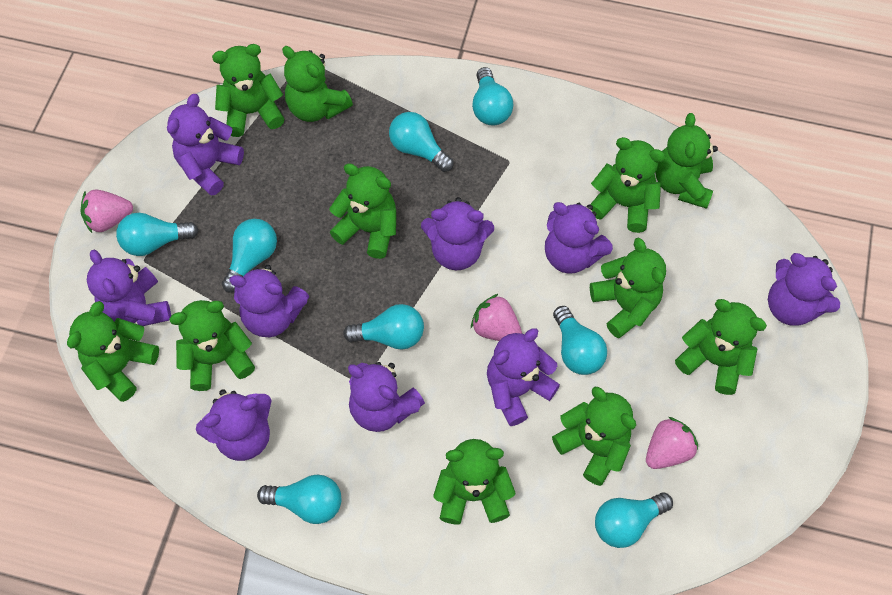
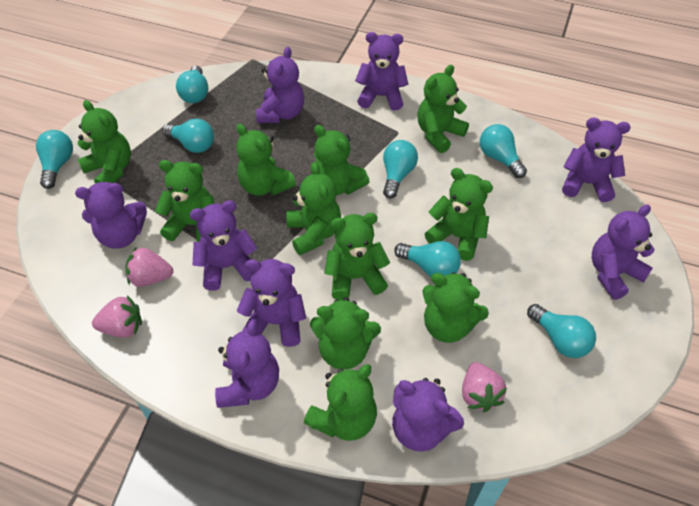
turquoise light bulb: [116,213,199,256] [222,219,277,293] [257,475,341,524] [343,304,424,350] [389,112,454,172] [472,67,514,125] [553,306,607,375] [595,492,673,548] = 8 -> [36,130,73,189] [162,119,214,153] [176,66,208,103] [383,140,418,198] [394,241,461,277] [480,124,527,178] [527,304,596,358] = 7

